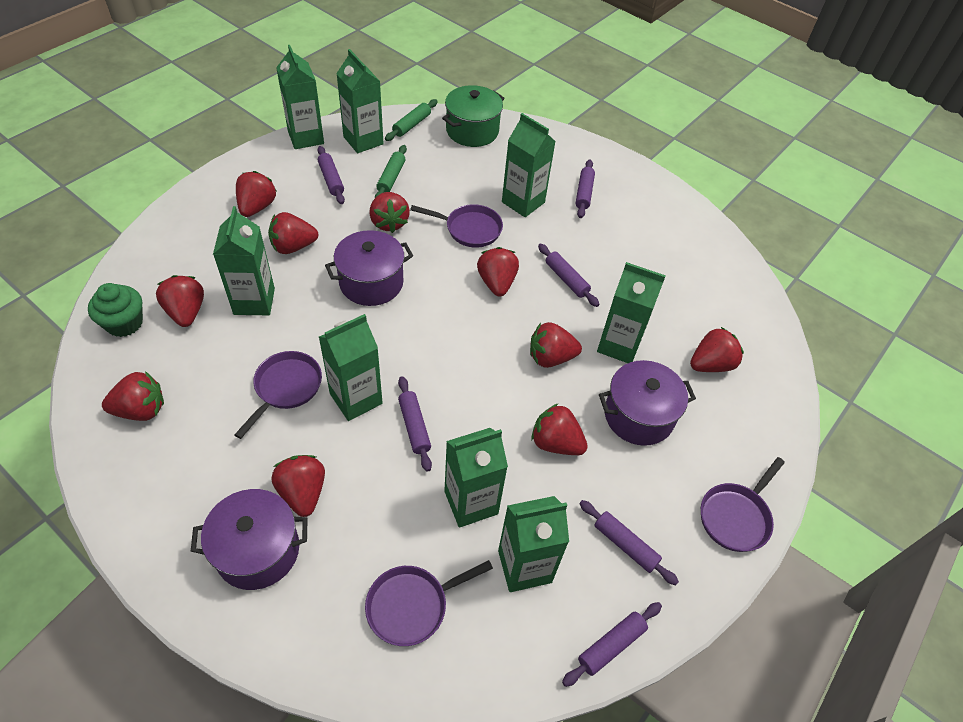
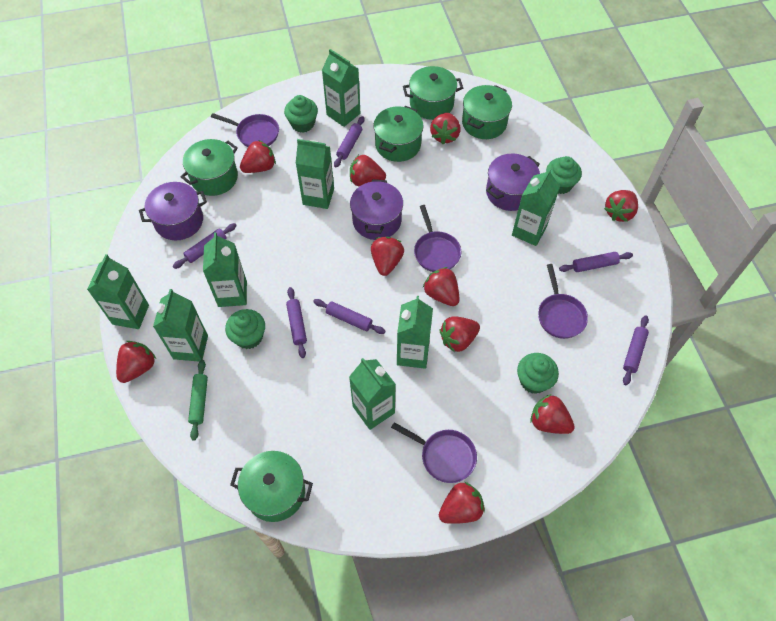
green cupcake: [88,283,143,337] = 1 -> [225,309,265,349] [284,95,318,133] [517,353,559,394] [546,156,582,194] = 4
green pot: [442,85,505,147] = 1 -> [181,139,238,196] [230,451,313,522] [373,106,424,162] [403,66,463,120] [462,85,512,139] = 5
green rolling pin: [375,145,407,198] [385,99,438,141] = 2 -> [188,360,208,441] = 1

